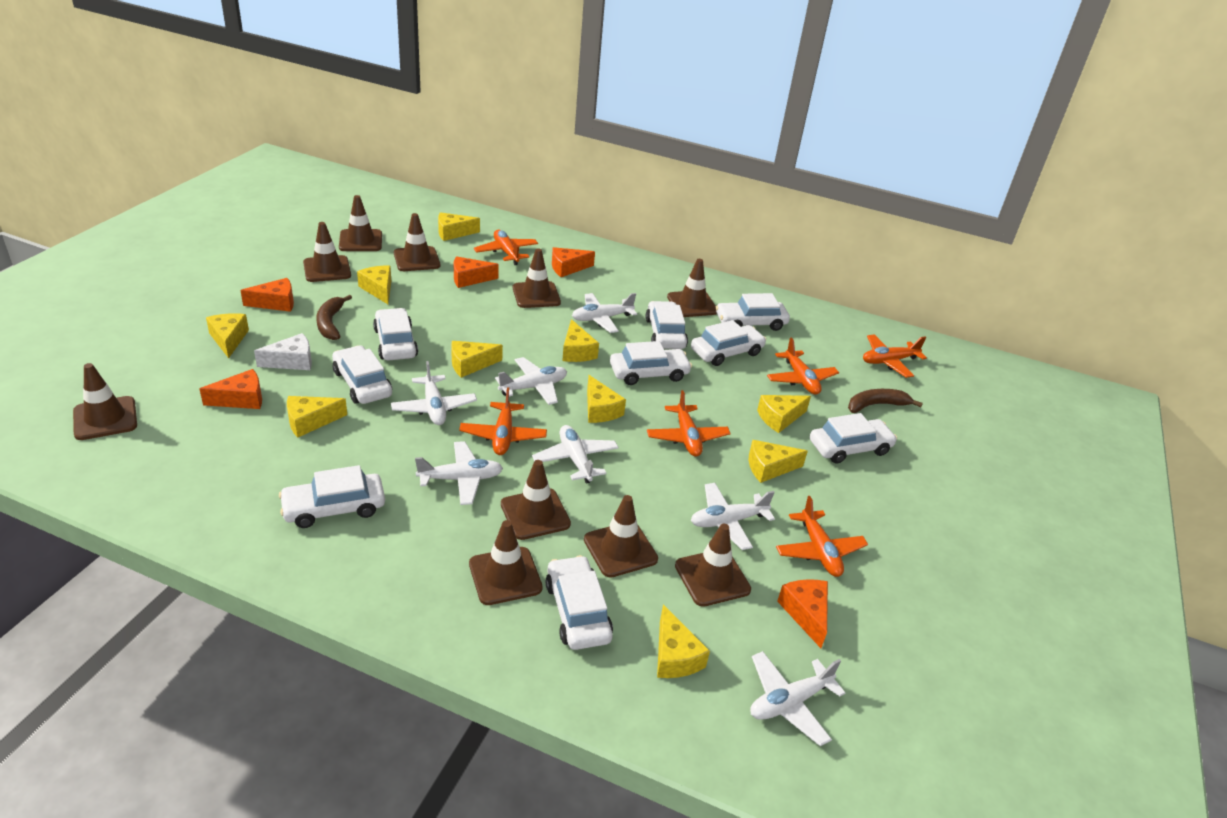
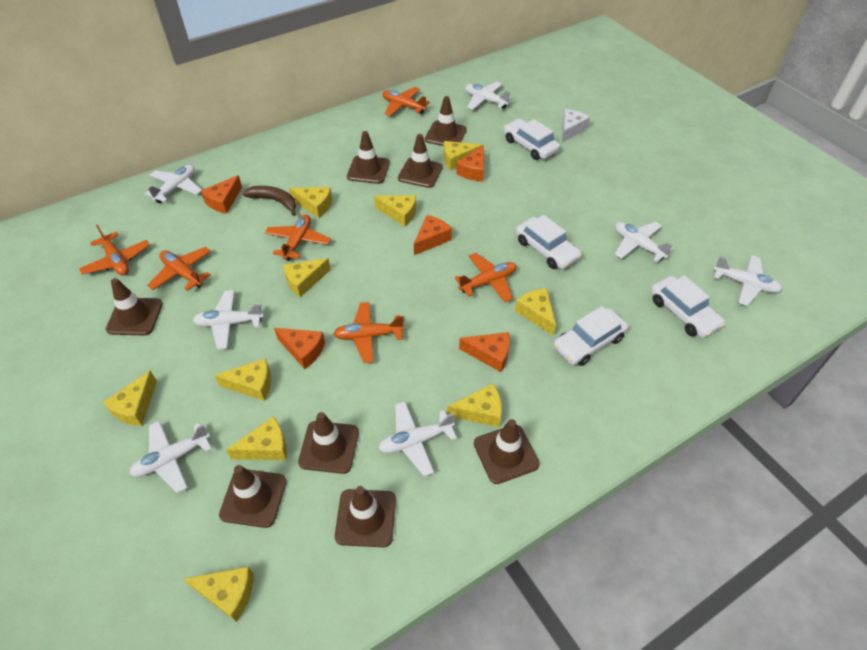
brown banana: [316,295,352,340] [848,389,923,413] = 2 -> [243,186,296,216] = 1
brown traffic cone: [73,363,137,440] [303,222,351,282] [339,195,382,251] [394,213,440,271] [469,520,543,605] [501,460,571,540] [513,248,561,308] [584,495,658,578] [667,259,717,317] [675,524,751,607] = 10 -> [106,278,163,335] [219,465,287,528] [298,412,359,474] [335,486,396,547] [347,131,390,184] [398,134,443,188] [425,96,467,146] [474,419,540,484] = 8
white car: [279,465,385,528] [332,346,392,404] [373,308,418,361] [546,555,613,650] [610,341,692,385] [646,301,688,349] [691,320,766,366] [716,293,790,331] [810,413,897,464] = 9 -> [504,119,560,160] [516,215,582,269] [553,306,628,366] [651,275,725,338] = 4

